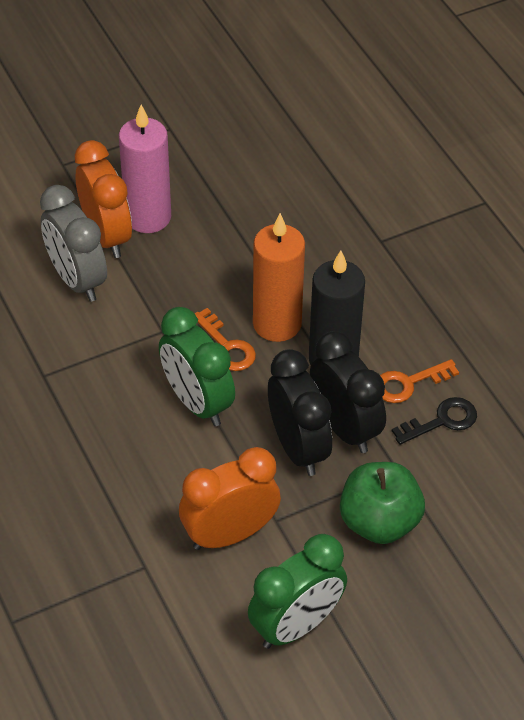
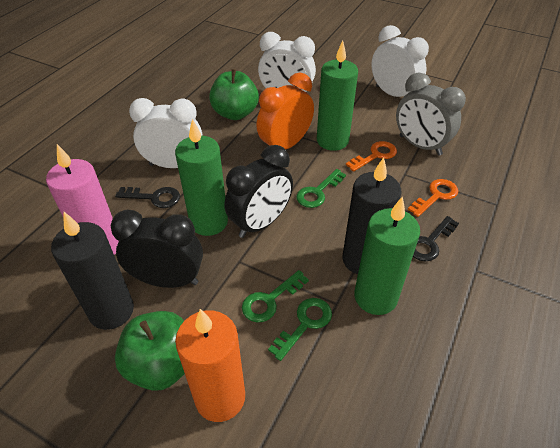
black candle: [309,250,365,365] = 1 -> [51,212,134,330] [342,157,401,274] = 2
black key: [392,397,477,445] = 1 -> [115,187,180,208] [413,216,459,262] = 2
green apple: [340,462,425,544] = 1 -> [115,311,185,391] [209,69,259,120] = 2
green candle: none = 0 -> [175,119,228,236] [317,41,358,151] [354,196,420,315] = 3
green clock: [159,307,235,426] [248,534,347,649] = 2 -> none = 0
green key: none = 0 -> [242,270,309,322] [268,298,332,361] [296,169,346,208] = 3
orange clock: [75,140,132,258] [179,447,281,550] = 2 -> [256,73,314,150] = 1
white clock: none = 0 -> [129,98,202,168] [258,32,316,92] [371,25,429,97] = 3

